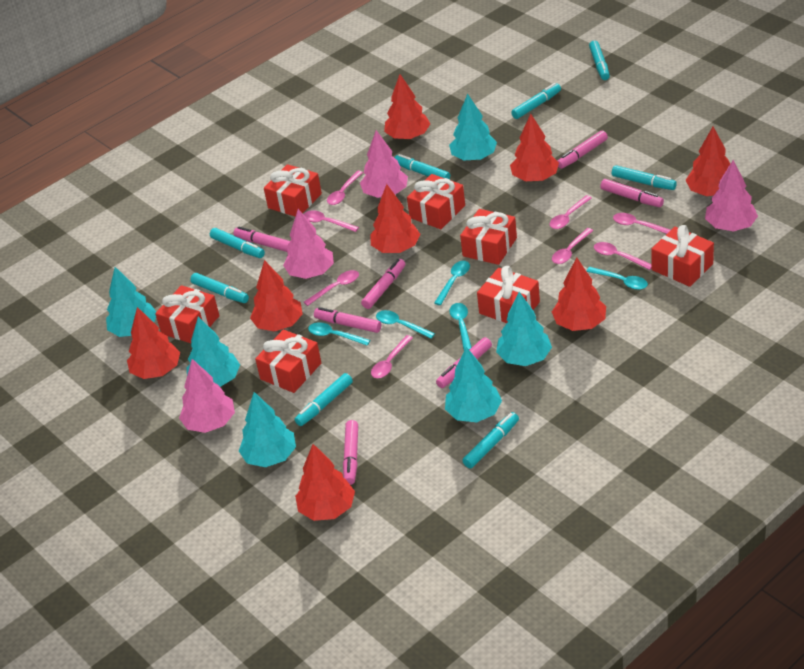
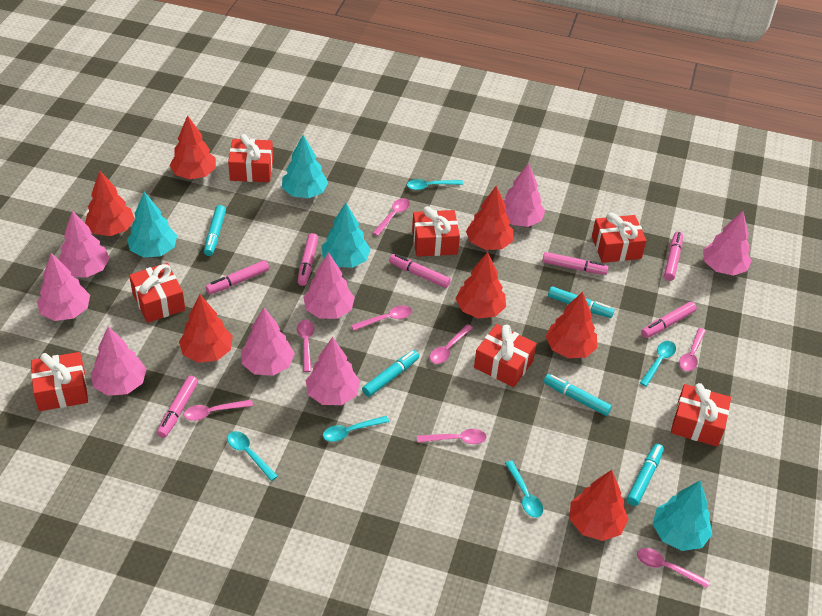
pink tree: [179,359,235,433] [283,209,334,279] [360,130,408,198] [705,160,758,231] = 4 -> [37,253,90,321] [59,211,110,278] [91,327,147,396] [241,308,295,376] [303,252,355,319] [306,337,360,405] [503,163,545,227] [703,211,752,276] = 8
red tree: [127,307,180,379] [250,260,303,332] [295,444,355,521] [370,184,420,253] [384,74,430,140] [510,114,559,181] [552,257,606,331] [685,127,730,196] = 8 -> [85,171,135,236] [170,115,216,180] [179,295,233,363] [456,252,506,318] [466,186,513,250] [546,291,597,358] [570,470,629,541] = 7
turquoise marker: [190,273,249,303] [210,228,265,258] [295,373,353,426] [395,154,450,179] [462,412,519,468] [511,83,561,119] [589,41,610,80] [612,165,677,190] = 8 -> [204,205,226,256] [362,350,419,397] [544,374,612,416] [548,286,614,318] [627,444,664,506] = 5
turquoise tree: [106,267,156,337] [187,317,240,387] [239,392,296,467] [445,347,502,422] [449,94,497,161] [496,292,552,366] = 6 -> [127,192,177,258] [282,135,328,198] [322,203,371,268] [653,481,713,551] = 4

